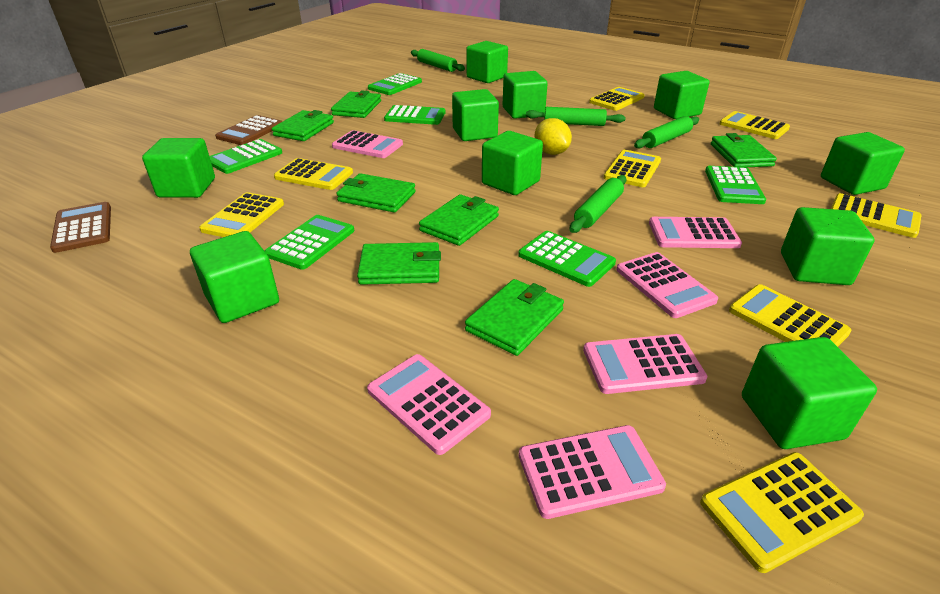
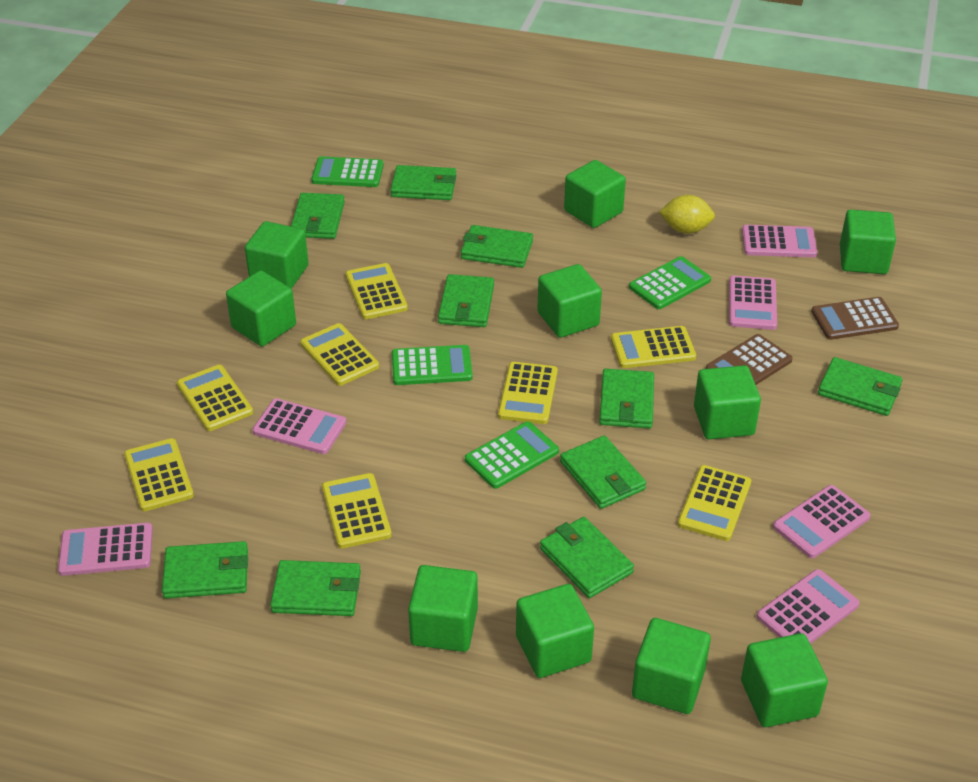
green calculator: [209,139,282,174] [265,215,354,270] [368,73,422,95] [384,105,445,125] [518,231,616,287] [705,166,766,204] = 6 -> [311,156,384,187] [392,345,473,385] [465,421,559,489] [629,256,711,309] = 4
green rolling pin: [411,49,465,72] [526,107,626,126] [570,175,627,233] [634,116,699,149] = 4 -> none = 0
green wallet: [272,110,334,141] [331,90,381,118] [337,173,416,213] [357,242,441,285] [419,194,499,246] [465,279,564,356] [711,133,777,167] = 7 -> [162,541,248,598] [270,560,361,616] [291,193,345,239] [390,165,456,200] [438,274,494,327] [461,225,533,268] [540,517,634,598] [560,436,646,509] [599,369,654,429] [818,357,902,416] = 10

